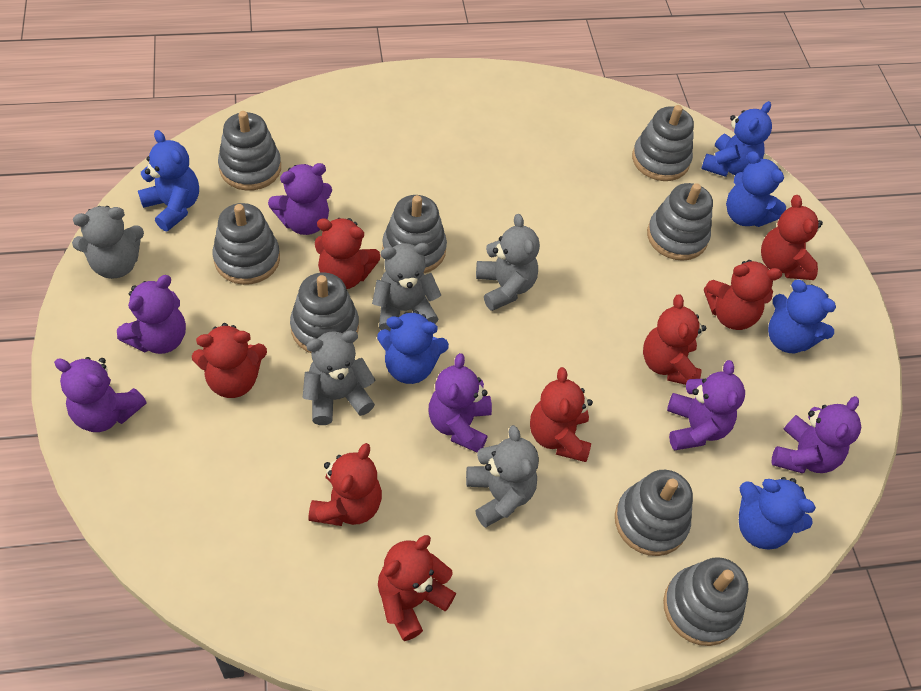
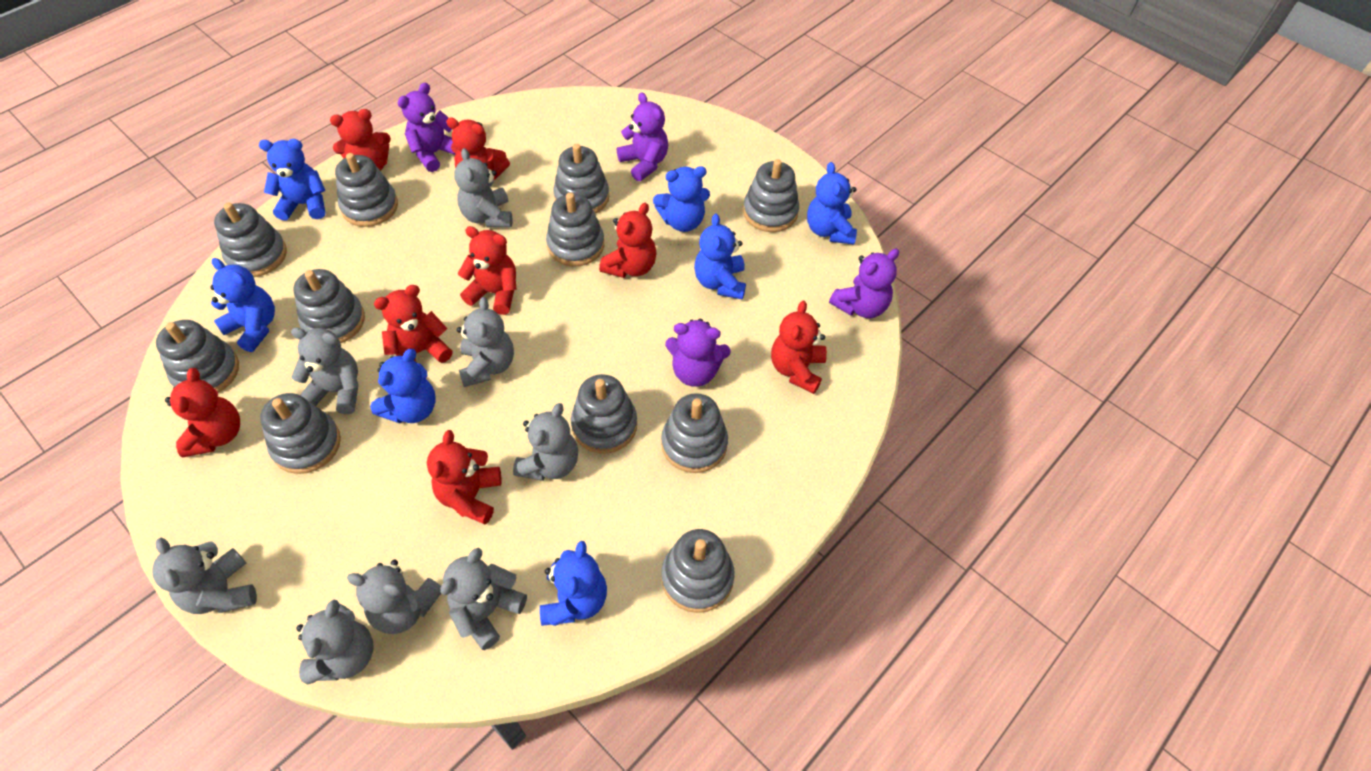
blue teddy bear: [138,130,199,231] [377,310,449,384] [701,101,772,177] [726,151,786,227] [739,477,816,549] [768,280,836,353] = 6 -> [210,258,275,352] [259,139,325,221] [370,349,436,423] [540,541,607,626] [653,166,710,232] [694,214,746,300] [807,162,857,244] = 7
grey stacking toy: [213,203,280,285] [218,111,281,191] [290,273,359,353] [382,195,447,273] [615,470,693,556] [632,105,694,181] [647,183,713,261] [663,557,748,646] = 8 -> [156,320,239,393] [214,202,287,277] [260,393,341,474] [293,269,365,343] [335,153,398,227] [546,193,604,267] [554,144,609,214] [571,374,637,454] [661,393,728,473] [661,529,735,613] [743,159,799,232] = 11
grey teddy bear: [72,206,144,279] [303,330,375,425] [372,243,441,331] [466,425,539,528] [476,214,540,311] = 5 -> [152,538,257,614] [291,327,359,414] [297,600,373,684] [347,560,441,634] [440,548,527,650] [454,148,512,228] [457,297,514,387] [513,403,578,481] = 8
purple teddy bear: [54,357,146,432] [117,275,186,354] [268,163,332,235] [429,353,492,453] [667,360,745,450] [771,396,861,473] = 6 -> [398,83,456,172] [617,92,668,181] [665,319,731,387] [829,249,899,318] = 4

